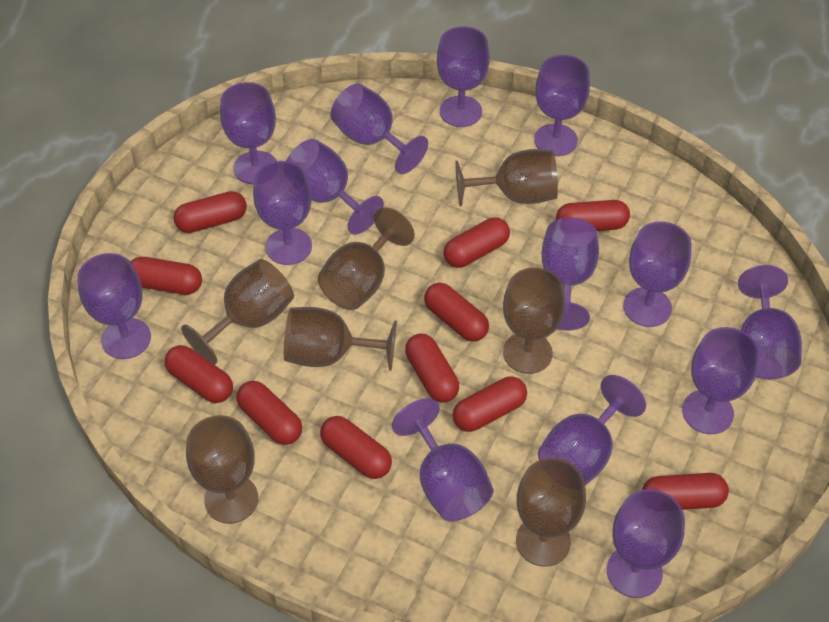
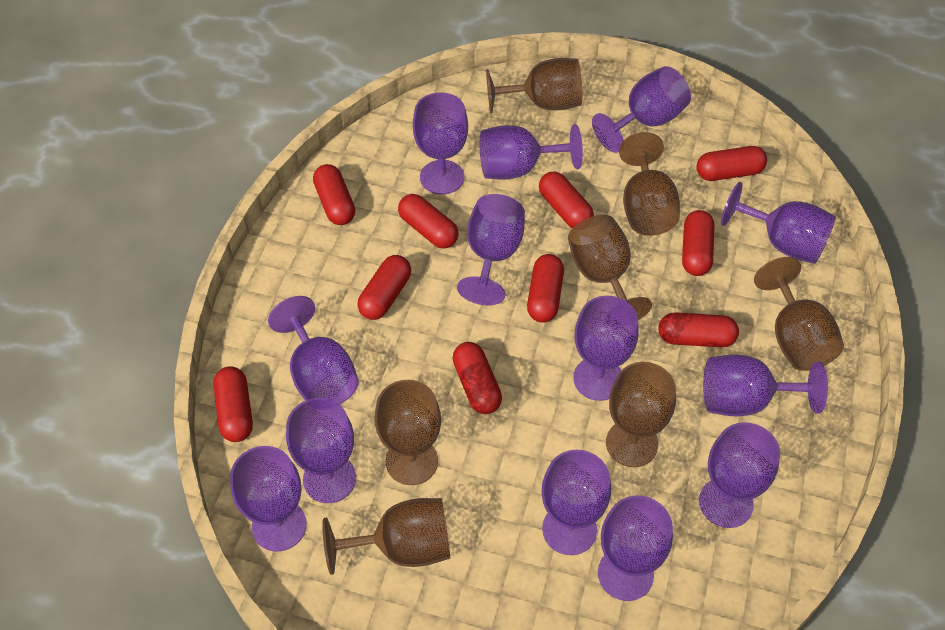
purple goblet: [77,253,151,359] [220,82,277,185] [253,161,312,265] [286,139,384,235] [331,84,428,174] [392,398,494,522] [437,26,490,127] [534,55,590,156] [538,375,646,486] [542,218,599,331] [607,489,685,598] [623,222,692,327] [682,327,759,434] [738,265,802,379] = 14 -> [230,446,307,552] [268,296,359,405] [286,398,356,503] [413,92,468,195] [457,194,525,305] [480,124,583,180] [542,450,611,555] [573,295,638,401] [592,66,691,153] [598,496,673,601] [699,422,780,528] [703,355,828,416] [721,182,836,264] = 13
red capsule: [131,257,202,295] [165,345,233,403] [173,191,247,233] [236,381,302,445] [320,416,392,479] [405,334,459,403] [424,283,489,342] [443,217,510,268] [453,376,527,432] [556,200,630,231] [642,473,729,510] = 11 -> [213,366,253,442] [313,164,355,225] [357,255,411,320] [398,194,458,249] [452,342,502,414] [527,254,564,323] [539,171,594,228] [658,312,739,347] [682,210,714,276] [696,146,767,181] = 10

